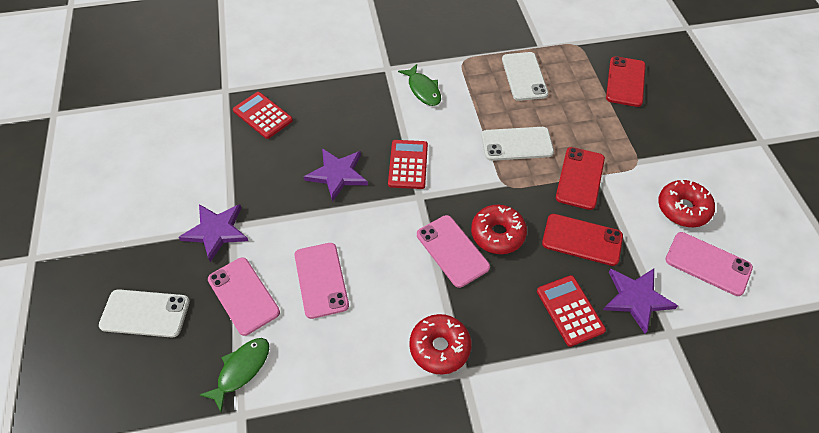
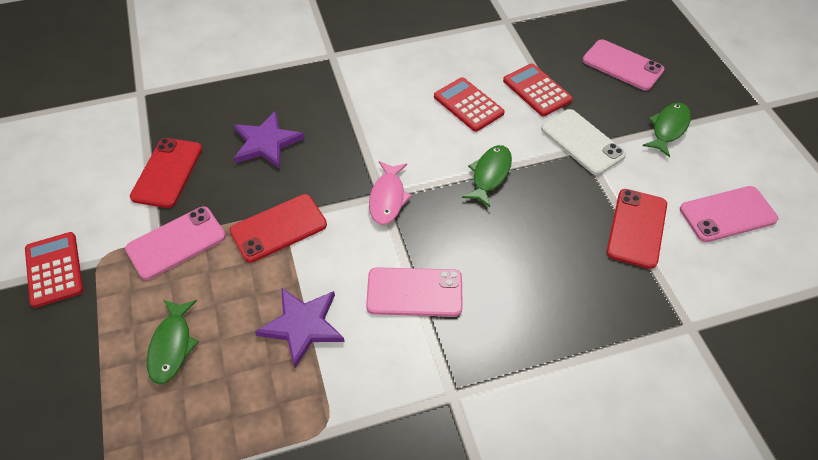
green fish: [199,338,269,413] [398,64,441,106] = 2 -> [147,300,199,384] [462,145,512,207] [643,103,691,157] = 3
pink fish: none = 0 -> [369,161,412,225] = 1
purple star: [179,204,248,262] [304,148,368,202] [603,268,678,334] = 3 -> [234,111,305,169] [255,288,345,368] = 2
red donut: [409,314,471,375] [471,205,527,254] [658,180,715,227] = 3 -> none = 0
white phone: [99,289,190,338] [481,127,554,161] [502,52,548,101] = 3 -> [541,109,626,175] = 1

